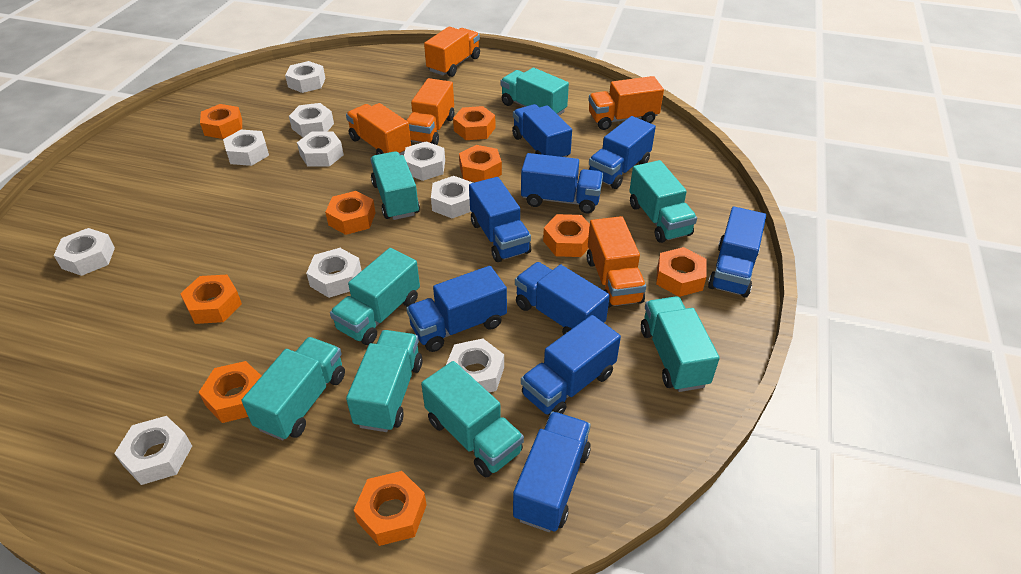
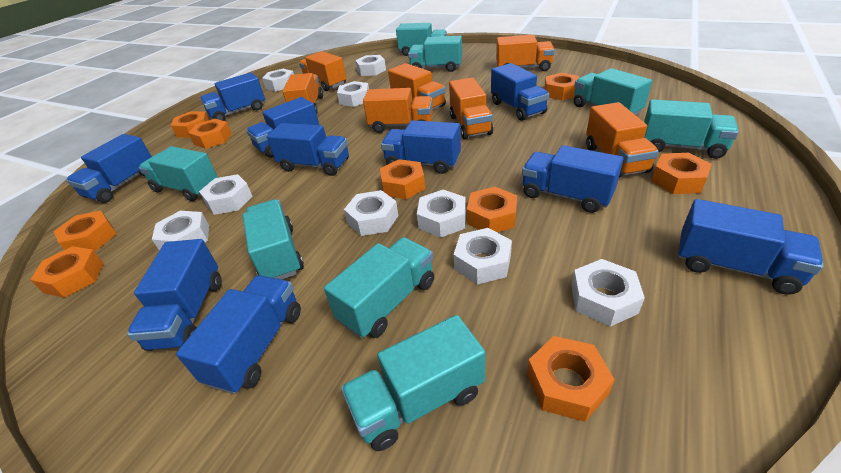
blue truck: [406,266,507,352] [469,177,531,262] [512,104,572,157] [513,412,591,532] [515,262,610,335] [521,153,603,213] [521,315,621,416] [589,116,656,189] [708,206,766,298] = 9 -> [66,134,152,203] [127,239,222,351] [176,275,301,394] [200,72,265,121] [246,97,319,158] [267,123,349,176] [381,120,461,174] [491,63,549,121] [522,145,623,213] [678,199,824,295] = 10
orange truck: [346,103,411,155] [406,78,454,145] [424,27,480,77] [587,216,646,308] [588,76,664,130] = 5 -> [282,73,323,114] [299,51,346,91] [363,88,433,133] [388,63,446,109] [449,77,493,139] [496,35,555,71] [586,102,659,178] = 7
white nut: [54,228,115,276] [114,416,192,485] [223,130,269,166] [285,61,326,93] [289,103,334,137] [297,131,344,167] [306,248,362,298] [404,141,445,181] [431,176,473,218] [446,339,504,393] = 10 -> [152,211,209,251] [199,174,253,215] [262,69,294,91] [337,81,369,107] [344,190,399,236] [355,55,386,76] [417,190,466,238] [453,228,512,284] [571,259,645,327] = 9

